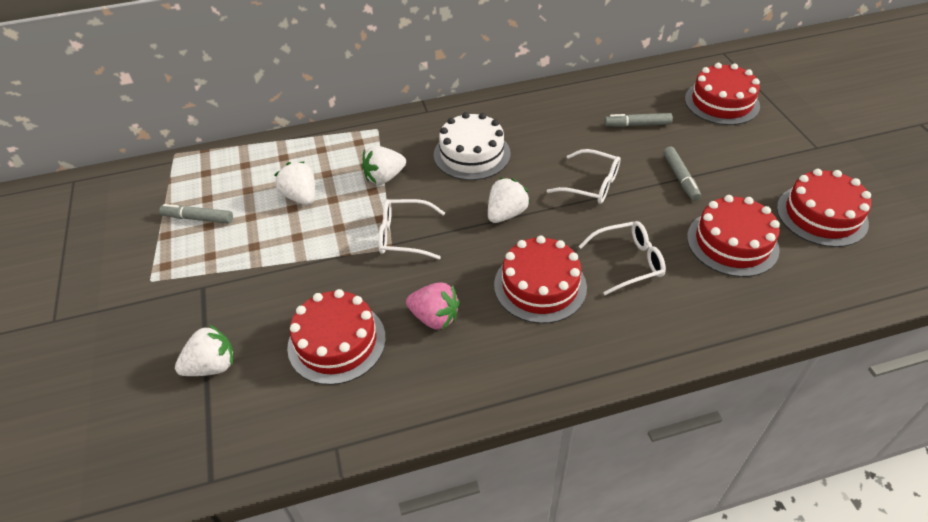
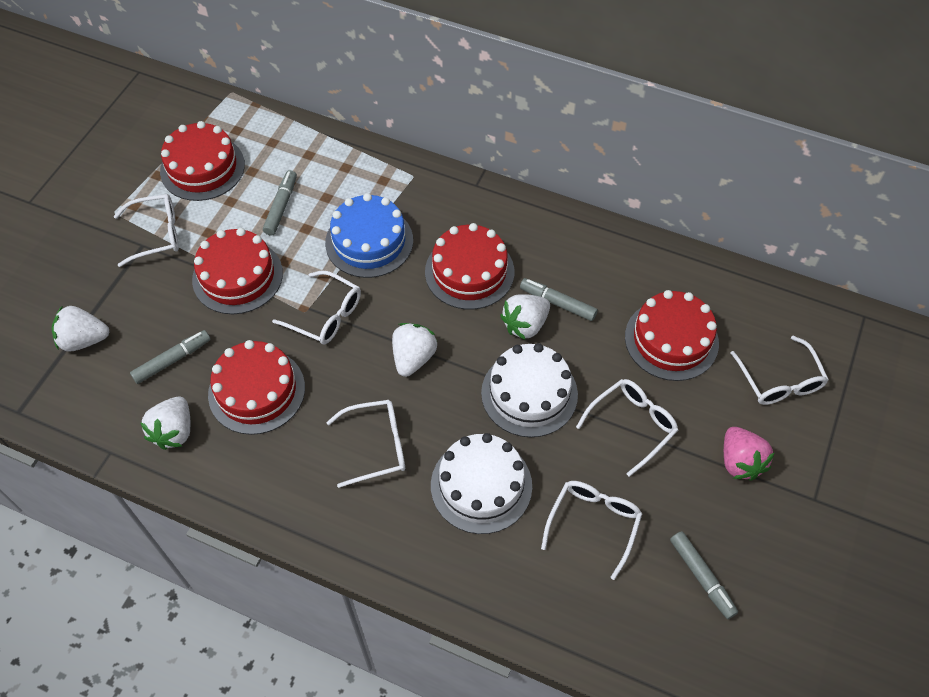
blue cake: none = 0 -> [325,193,413,278] = 1
grey marker: [159,204,233,224] [604,113,673,127] [663,146,701,201] = 3 -> [130,330,211,384] [263,170,297,236] [520,278,598,321] [670,531,738,619] = 4
white cake: [434,112,511,180] = 1 -> [431,433,532,534] [481,343,578,437] = 2
white glasses: [378,199,445,260] [547,149,621,204] [578,221,666,295] = 3 -> [114,194,179,267] [272,270,361,345] [326,400,405,488] [541,481,642,580] [576,379,678,477] [731,336,829,405] = 6

